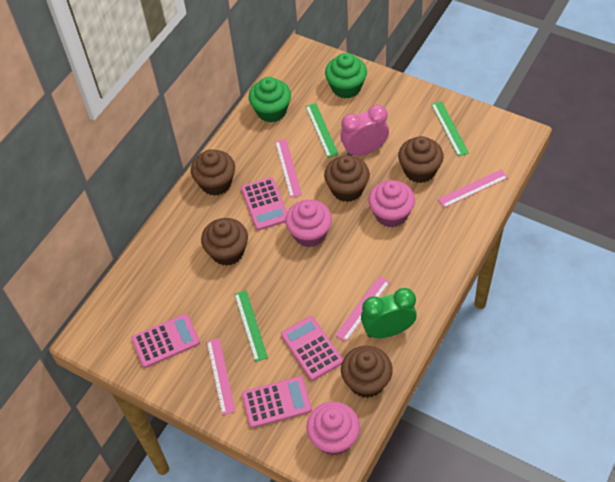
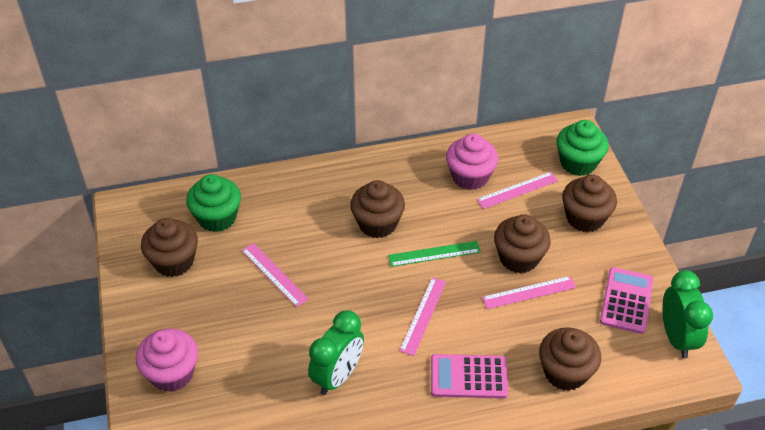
green clock: [361,288,417,338] = 1 -> [308,310,364,395] [662,270,713,358] = 2
green ruler: [234,290,268,362] [305,103,339,158] [431,101,469,156] = 3 -> [388,241,481,267] = 1
pink calculator: [131,314,200,368] [241,177,287,230] [242,376,312,428] [281,316,343,381] = 4 -> [431,354,508,399] [600,267,653,334] = 2
pink clock: [340,105,389,156] = 1 -> none = 0
pink cupcake: [285,200,332,247] [306,402,360,455] [369,180,415,228] = 3 -> [136,328,198,392] [446,134,498,190] = 2

